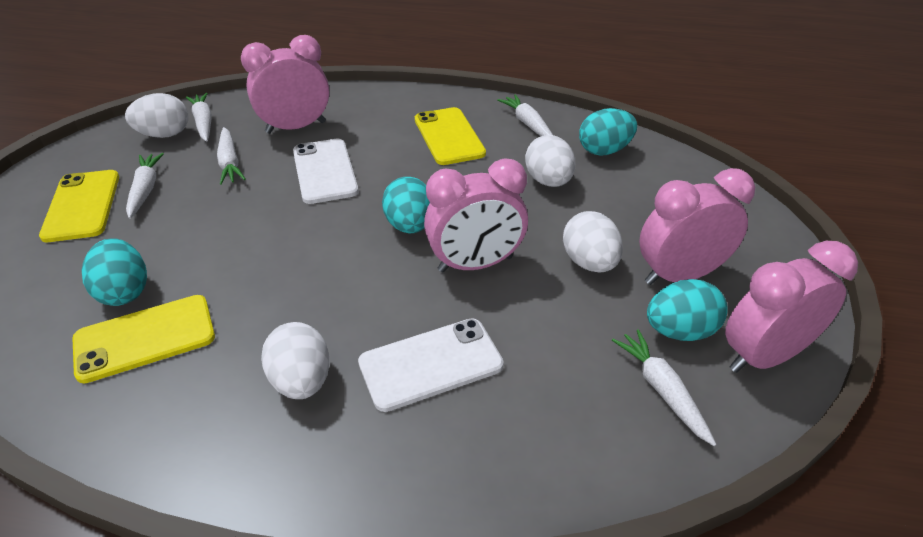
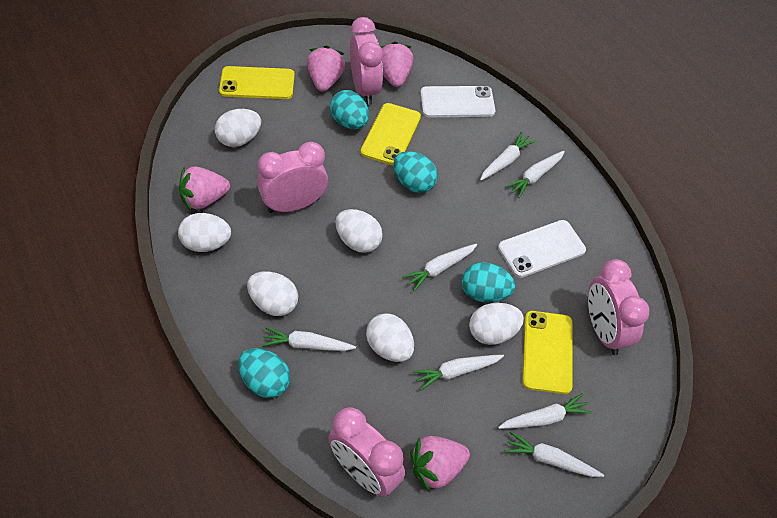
pink strawberry: none = 0 -> [179,167,230,210] [307,45,345,92] [380,41,413,87] [410,436,470,492] = 4
white carrot: [126,153,164,219] [186,93,212,142] [217,127,246,185] [497,94,553,136] [612,329,716,446] = 5 -> [262,327,356,351] [402,244,477,291] [413,355,504,390] [480,132,536,181] [498,393,592,429] [505,151,565,198] [505,431,604,477] = 7
white egg: [125,93,188,138] [261,322,329,399] [525,135,575,187] [563,211,623,273] = 4 -> [178,213,231,252] [215,109,261,147] [247,271,298,316] [335,209,383,253] [366,313,414,362] [469,303,524,345] = 6

